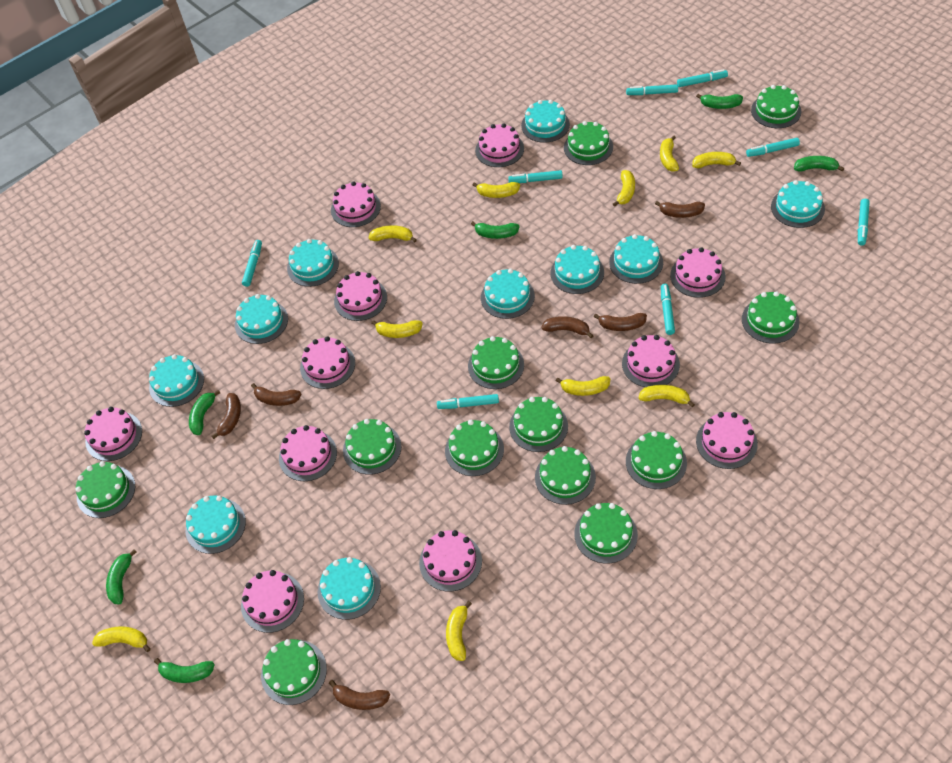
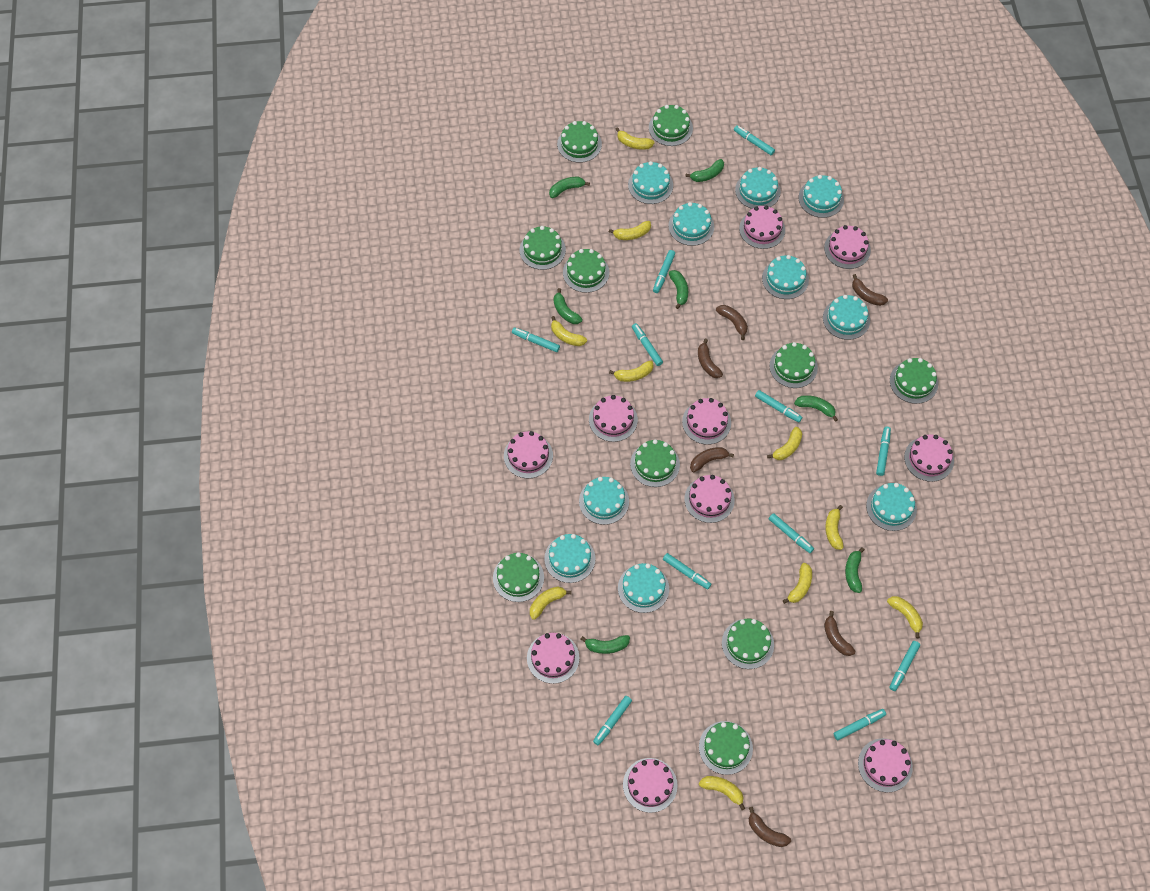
green banana: [106,549,136,605] [154,658,215,683] [189,390,220,435] [471,221,519,239] [696,94,743,109] [794,156,844,172] = 6 -> [549,177,590,198] [553,288,582,324] [580,635,630,654] [669,270,688,309] [685,159,724,182] [794,395,838,422] [845,547,865,593] = 7
green cake: [75,461,135,518] [261,639,327,705] [343,419,401,475] [445,420,504,476] [468,336,524,389] [509,397,568,452] [535,446,596,505] [564,121,613,165] [574,503,638,563] [626,431,687,489] [742,291,799,344] [751,85,801,128] = 12 -> [493,552,544,602] [520,226,566,270] [557,121,602,163] [563,249,609,293] [630,439,680,487] [649,105,693,146] [699,721,753,775] [722,619,774,669] [769,342,818,388] [890,358,938,404] = 10
pink cake: [84,407,142,461] [241,570,304,633] [279,425,337,481] [300,336,355,389] [331,182,381,227] [334,271,387,321] [419,530,482,592] [475,124,524,167] [622,335,680,387] [670,247,726,298] [696,412,758,469] = 11 -> [504,431,553,478] [527,633,579,684] [589,395,638,442] [623,758,678,813] [682,398,731,445] [684,475,735,523] [739,205,785,249] [824,225,871,269] [858,738,913,792] [904,434,954,482] = 10
turquoise marker: [242,240,262,287] [437,394,499,409] [508,170,563,183] [626,84,678,95] [661,284,675,335] [677,69,728,87] [746,138,800,157] [858,199,870,246] = 8 -> [512,327,560,352] [593,696,632,745] [632,323,663,366] [653,250,675,293] [663,553,711,589] [734,125,775,155] [755,390,802,422] [769,513,814,553] [833,709,886,740] [876,427,891,476] [889,641,920,691] = 11

